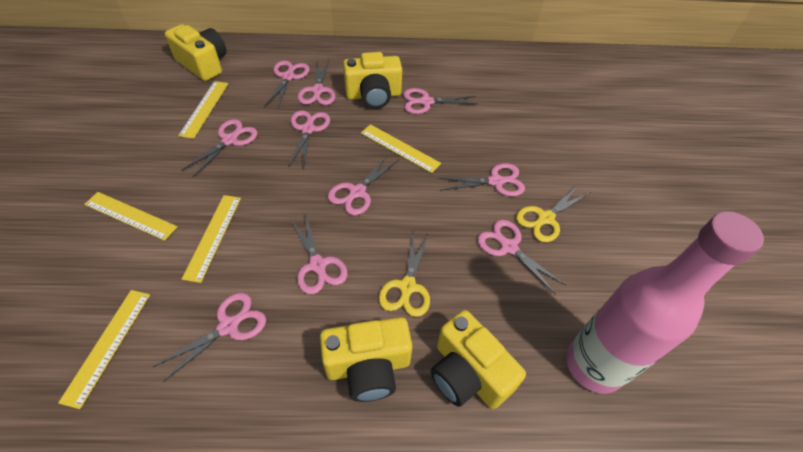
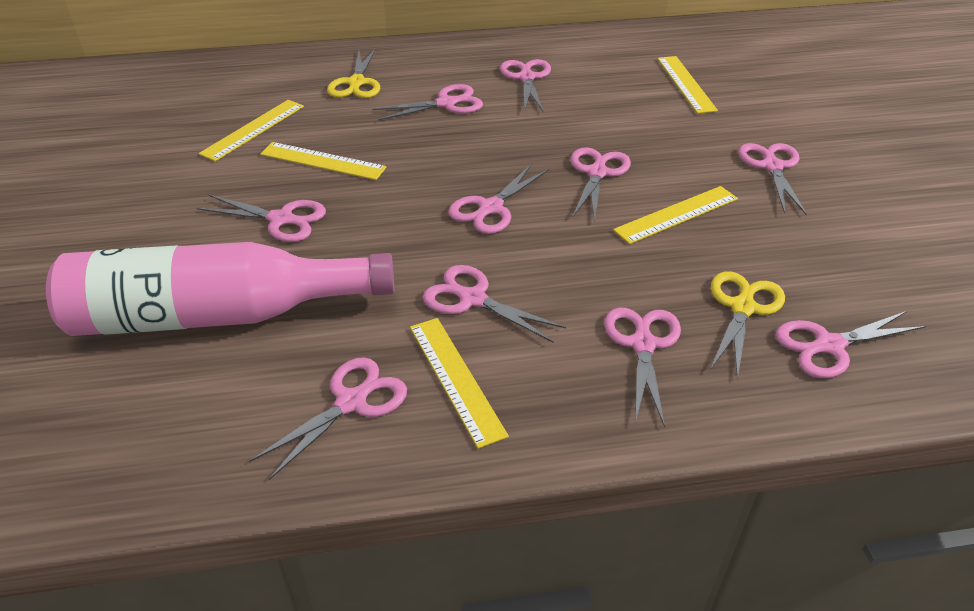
yellow camera: [165,24,227,81] [320,317,413,402] [343,52,402,109] [431,310,526,409] = 4 -> none = 0

